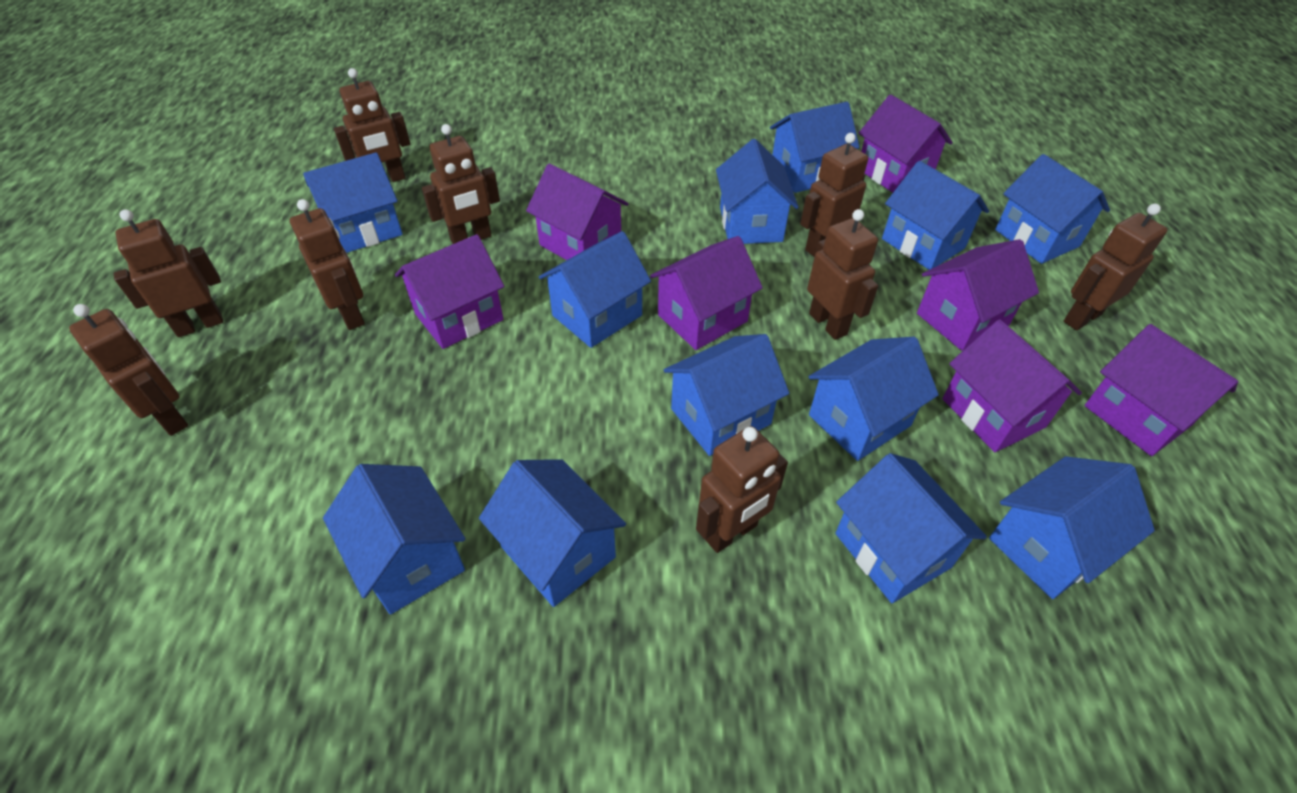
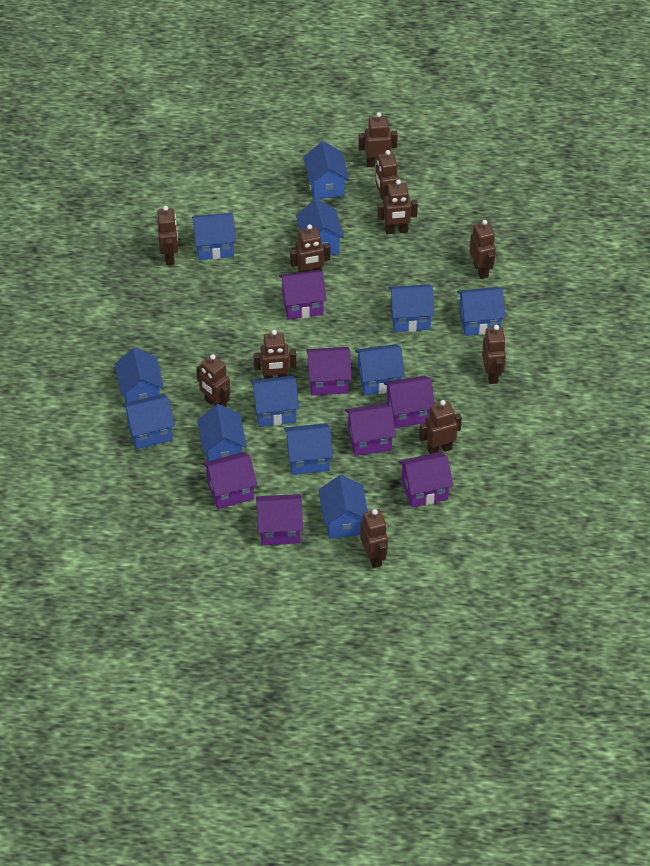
brown robot: [69,304,188,436] [113,209,223,337] [290,199,365,330] [334,68,410,182] [422,124,500,244] [696,426,788,553] [800,133,868,257] [807,209,878,340] [1064,204,1167,330] = 9 -> [157,206,178,265] [196,354,230,407] [254,330,296,379] [290,224,330,273] [358,112,398,167] [360,509,388,568] [375,150,399,203] [377,179,418,234] [419,400,462,454] [470,220,496,279] [482,325,506,384] = 11

